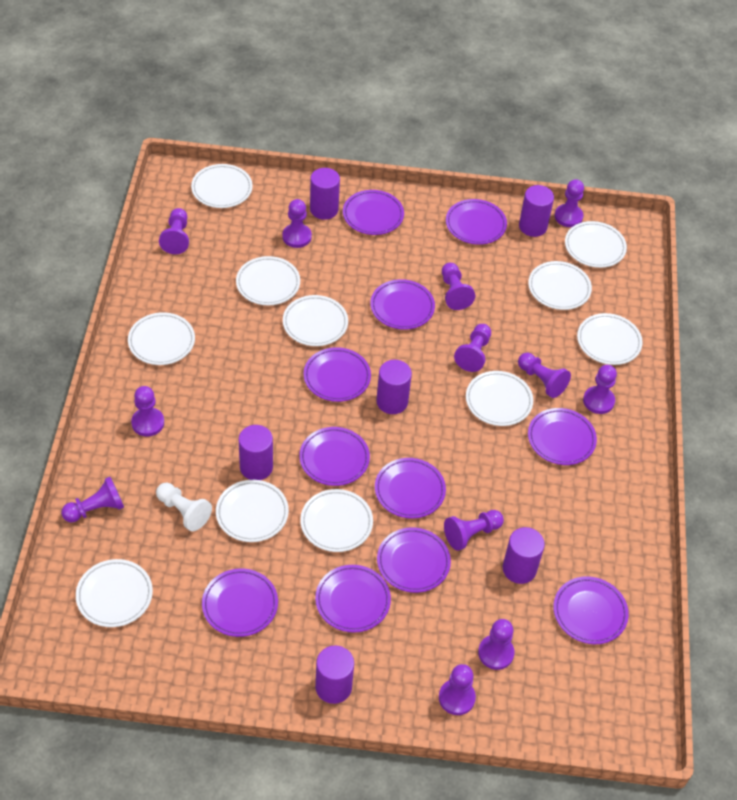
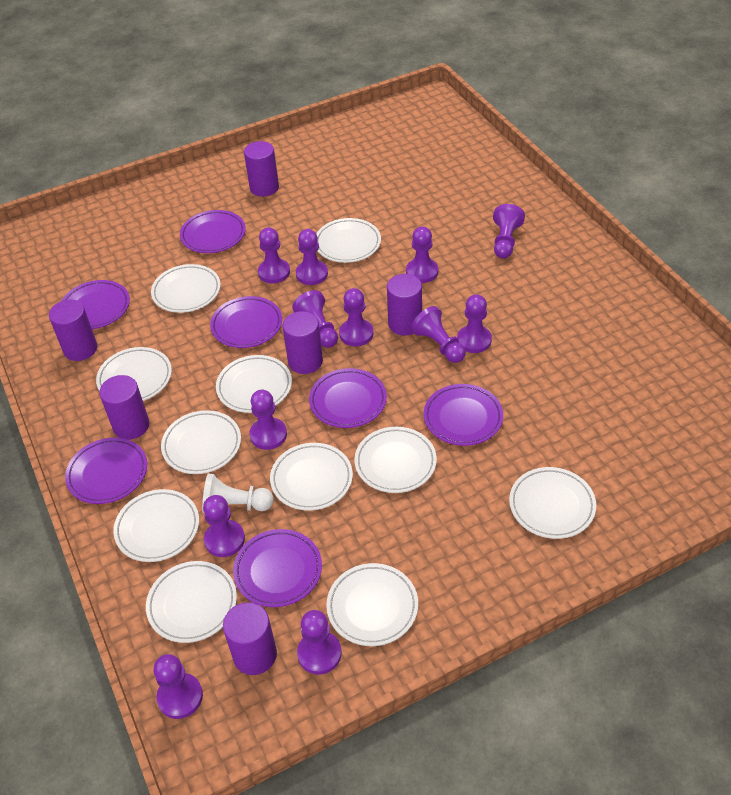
purple plate: [202,569,278,637] [299,427,370,486] [304,347,371,402] [315,565,391,633] [343,190,404,235] [370,279,435,330] [375,458,446,519] [377,527,451,593] [446,199,507,245] [528,408,597,465] [553,576,629,644] = 11 -> [62,280,130,329] [65,438,147,504] [180,210,246,253] [210,296,282,348] [233,529,322,607] [309,368,387,428] [424,384,503,446] = 7

